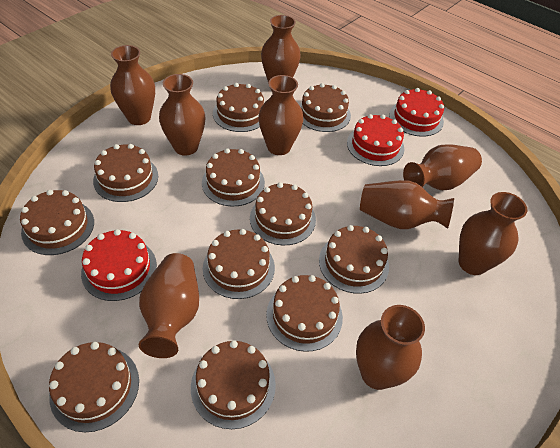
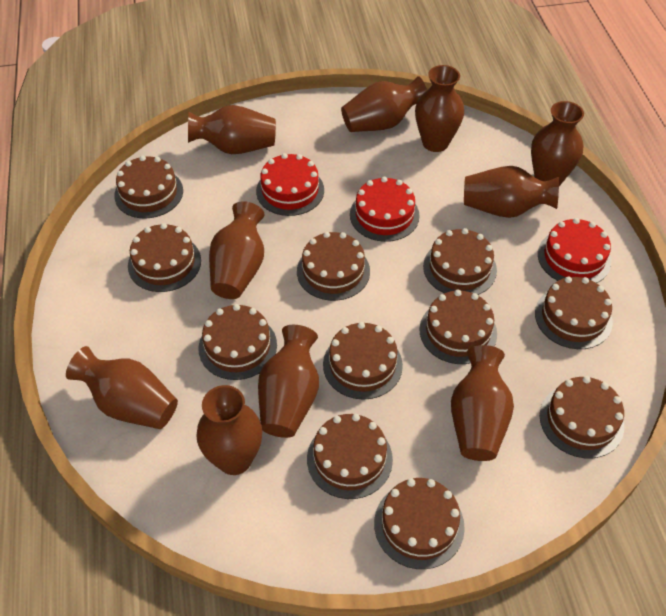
brown vase: [110,45,155,125] [139,253,199,358] [159,74,206,156] [258,75,303,155] [261,15,301,82] [356,305,425,390] [360,180,454,229] [403,144,482,190] [459,192,527,275] = 9 -> [66,346,178,429] [188,105,276,154] [196,385,262,475] [209,201,265,299] [258,325,319,438] [341,76,427,132] [415,65,464,152] [451,345,514,461] [464,166,559,218] [531,101,584,186] = 10

